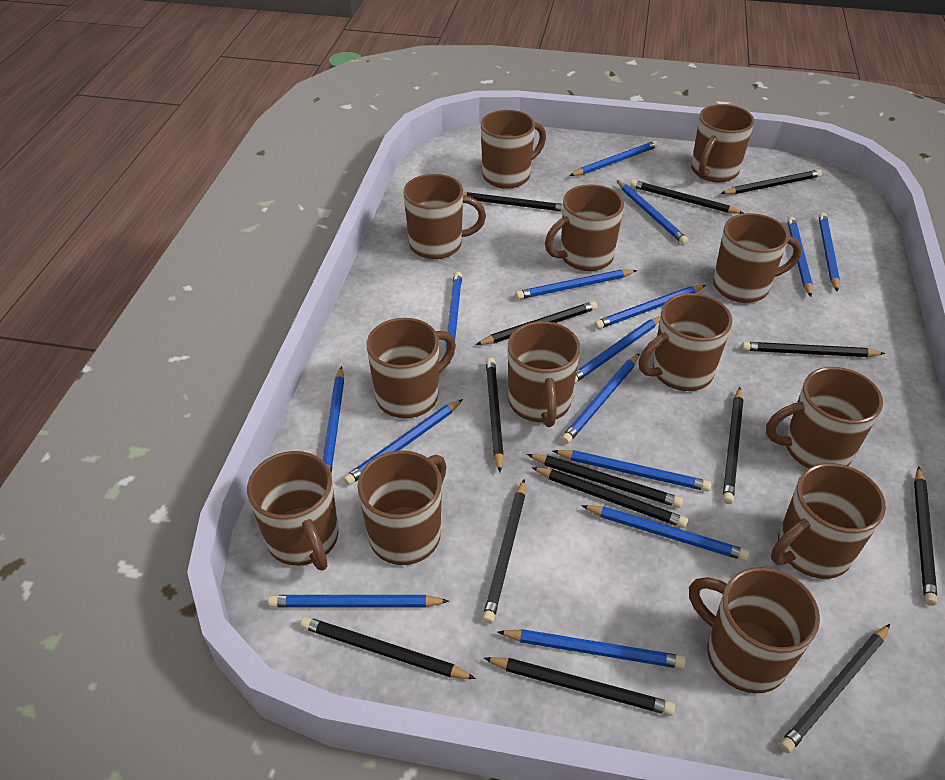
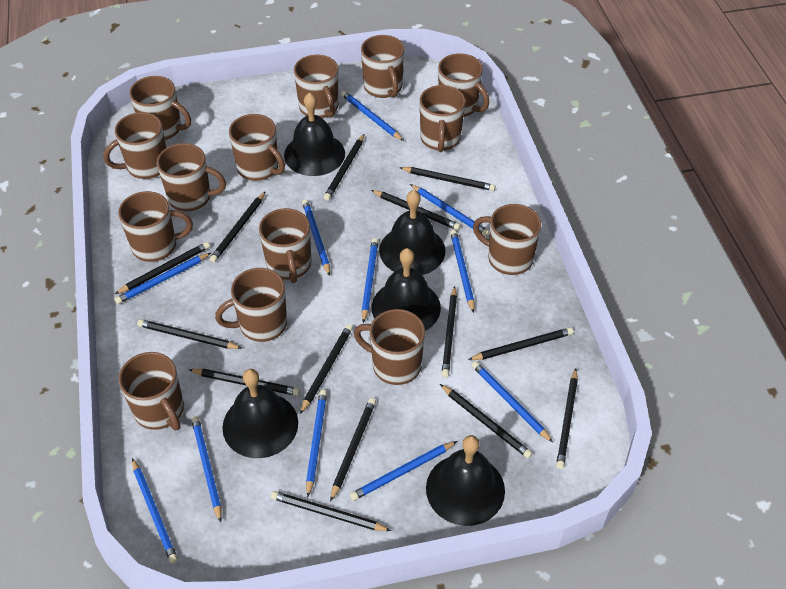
black bell: none = 0 -> [223,369,298,458] [284,92,345,176] [372,248,441,331] [379,190,445,275] [426,435,505,526] = 5
blue pencil: [268,595,449,608] [323,366,344,473] [343,399,463,485] [445,272,462,365] [497,629,686,669] [515,270,637,300] [553,450,711,491] [561,353,640,444] [569,141,658,176] [574,316,660,384] [581,505,750,561] [594,285,706,329] [617,180,688,245] [787,216,813,297] [819,213,840,292] = 15 -> [114,253,211,304] [132,458,178,563] [191,416,222,522] [302,199,330,276] [306,390,327,497] [341,91,404,141] [350,441,457,501] [361,238,378,323] [410,184,489,237] [450,230,474,313] [472,361,553,443] = 11
brown mug: [247,451,338,570] [357,450,447,565] [367,318,456,418] [403,174,486,259] [481,110,546,189] [508,321,581,427] [545,184,624,271] [639,293,732,391] [689,567,820,693] [691,104,754,182] [713,213,802,303] [766,367,883,468] [771,463,886,579] = 13 -> [103,112,166,179] [118,191,193,262] [118,352,184,430] [129,76,191,140] [157,143,226,212] [215,268,287,342] [229,114,285,181] [259,208,311,283] [294,54,338,118] [354,309,425,385] [361,35,404,98] [420,85,465,152] [438,53,489,117] [473,204,541,275] = 14

